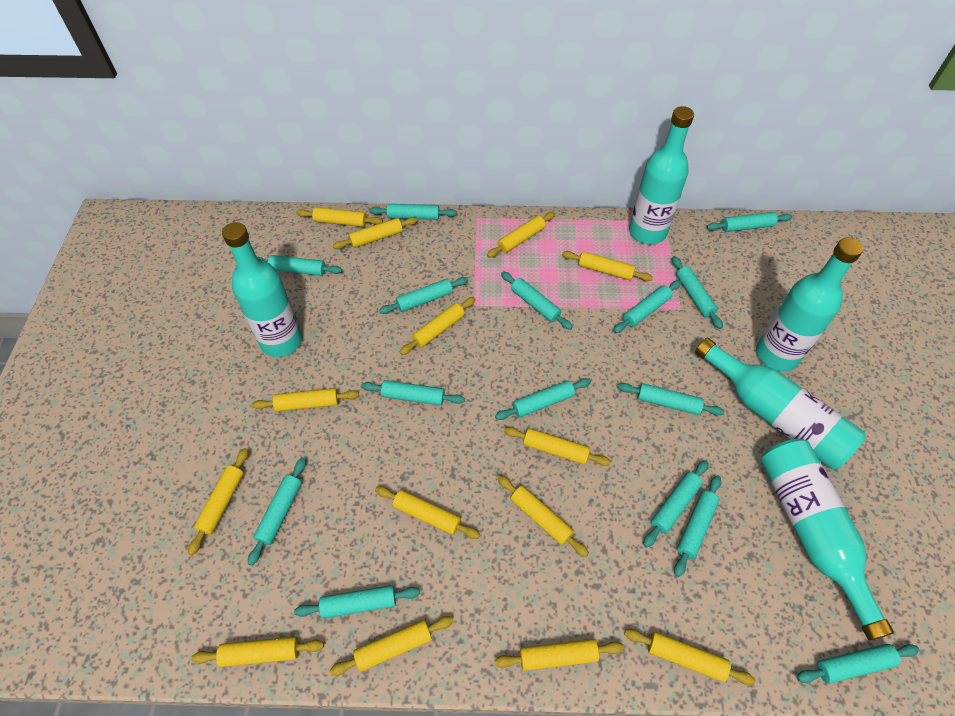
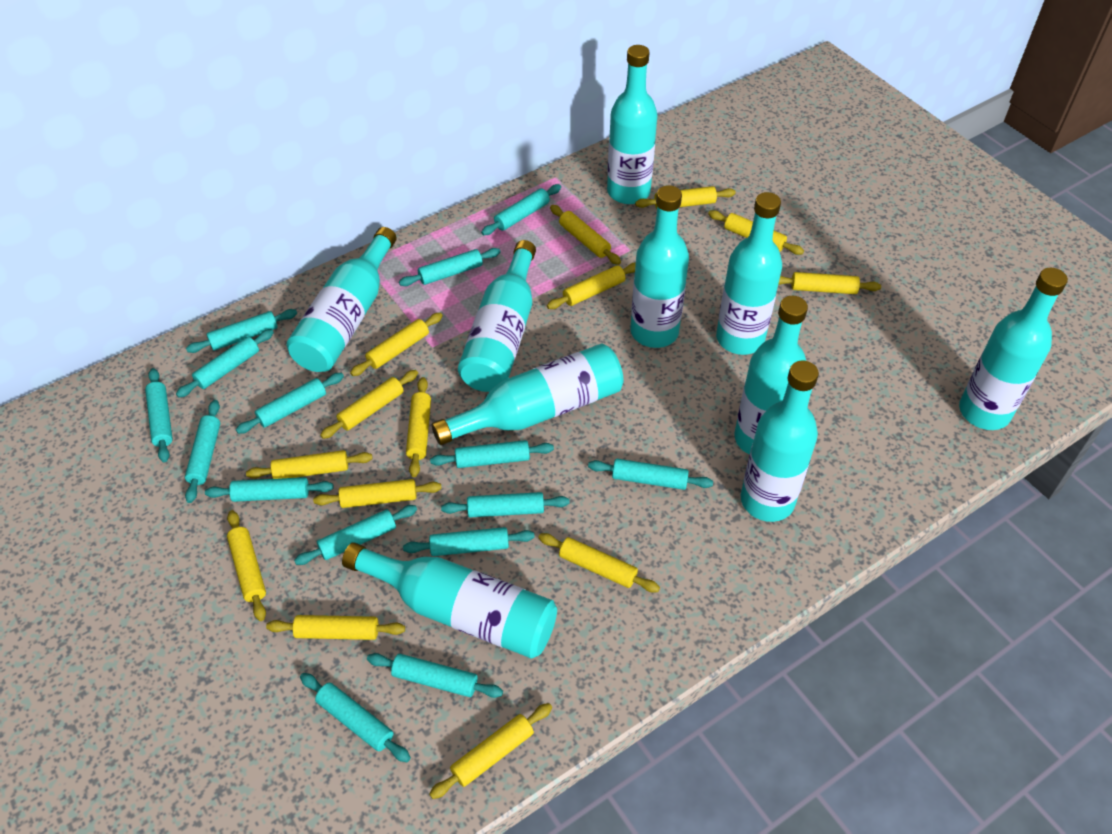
turquoise bottle: [222,222,302,357] [629,106,694,244] [695,338,866,469] [756,237,863,371] [760,439,894,641] = 5 -> [287,227,397,372] [342,542,557,659] [432,344,624,445] [458,240,536,392] [607,45,657,204] [630,185,689,348] [716,192,782,355] [734,296,808,455] [741,360,819,522] [959,268,1068,430] = 10

